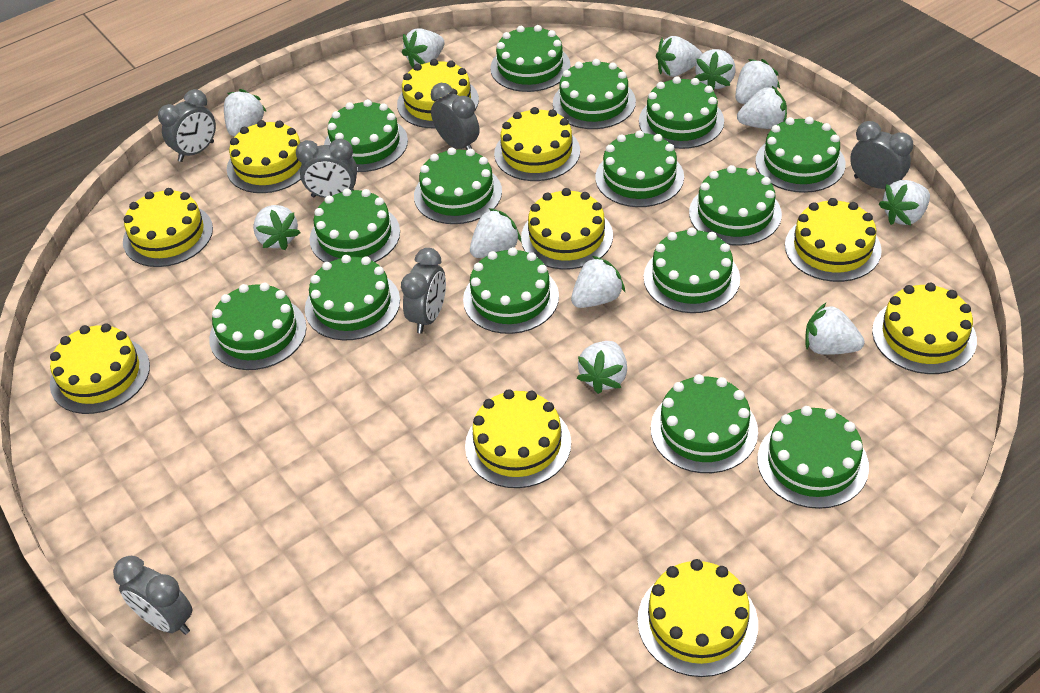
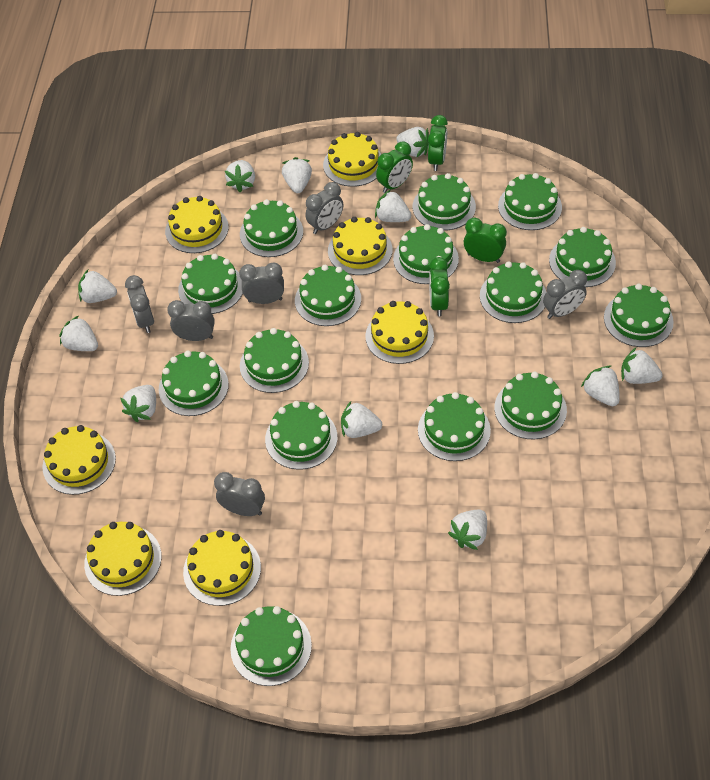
green clock: none = 0 -> [376,141,413,193] [428,115,448,171] [429,257,450,317] [464,218,507,263] = 4
white strawberry: [224,89,267,137] [253,205,301,250] [402,28,445,68] [470,208,522,258] [571,256,625,308] [577,341,627,394] [656,36,702,77] [695,49,735,91] [735,59,780,104] [737,86,787,129] [805,303,864,355] [879,180,930,225] = 12 -> [59,316,98,351] [78,270,117,303] [121,385,156,422] [225,160,255,193] [282,157,312,193] [341,401,382,438] [375,189,411,222] [396,127,429,157] [448,510,487,550] [581,366,620,406] [621,348,663,384] = 11
yellow cake: [50,323,150,414] [123,188,213,267] [227,120,302,193] [397,59,479,128] [465,389,571,488] [494,107,580,181] [521,188,613,269] [638,559,758,677] [785,198,882,282] [872,283,977,374] = 10 -> [42,425,116,495] [84,522,162,596] [165,196,229,253] [183,530,261,606] [323,132,381,187] [328,217,392,275] [365,301,434,364] = 7

